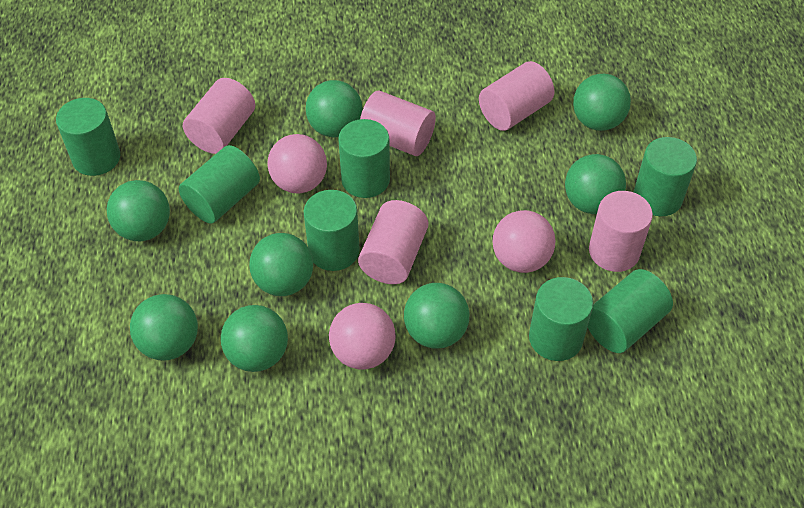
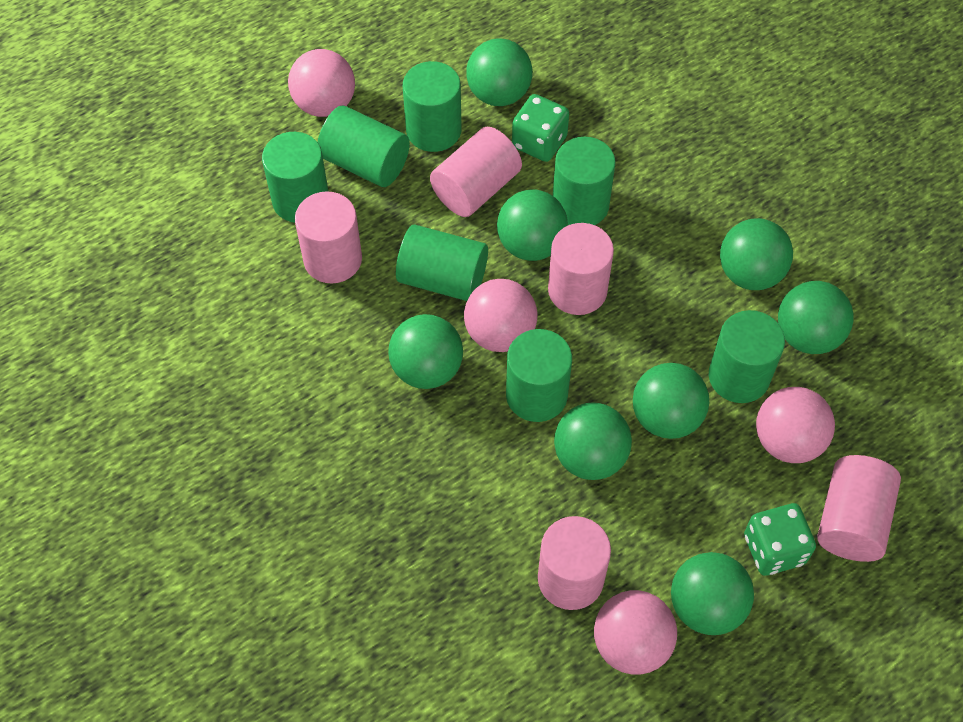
green dice: none = 0 -> [512,94,569,162] [744,503,816,576] = 2
pink ball: [267,134,327,194] [329,303,396,370] [492,210,555,273] = 3 -> [288,49,355,117] [464,279,537,352] [594,590,677,675] [756,387,835,463] = 4

